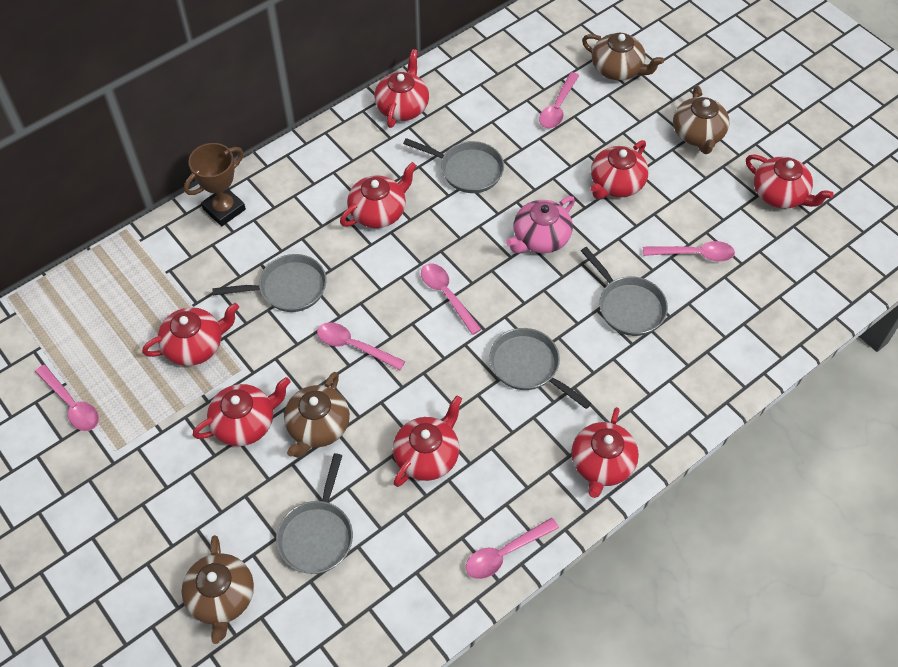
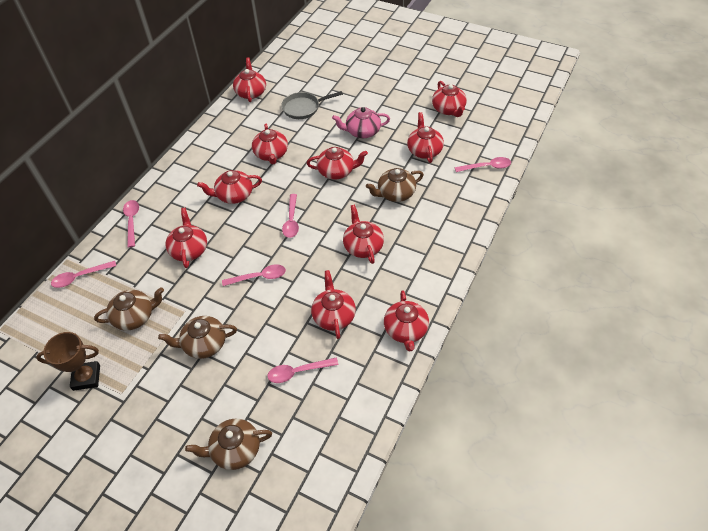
grey pan: [212,254,327,312] [276,453,353,574] [403,138,504,193] [490,328,591,409] [581,247,668,336] = 5 -> [281,91,343,119] = 1
red teapot: [142,303,239,366] [193,377,290,446] [340,162,417,228] [374,49,429,128] [393,395,462,487] [571,407,639,498] [590,140,649,199] [746,154,834,209] = 8 -> [165,208,207,268] [197,170,262,204] [233,57,266,102] [252,124,288,164] [307,147,368,180] [311,270,356,339] [343,205,384,264] [384,290,429,351] [407,112,444,163] [432,81,467,117] = 10

